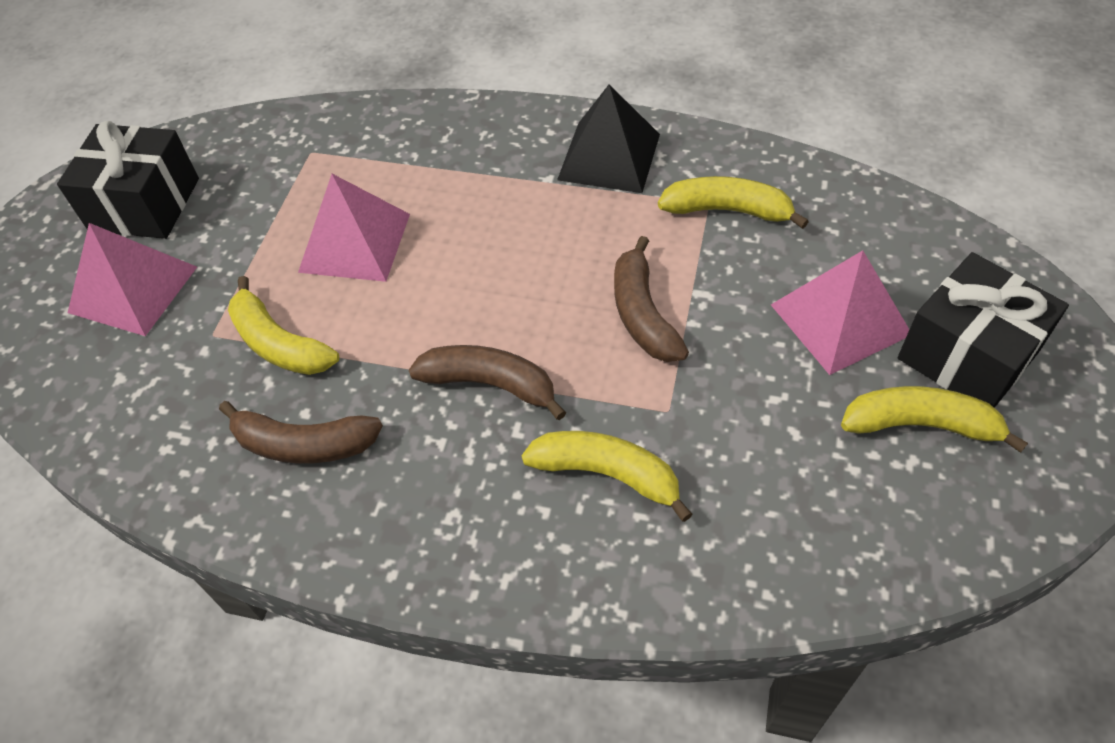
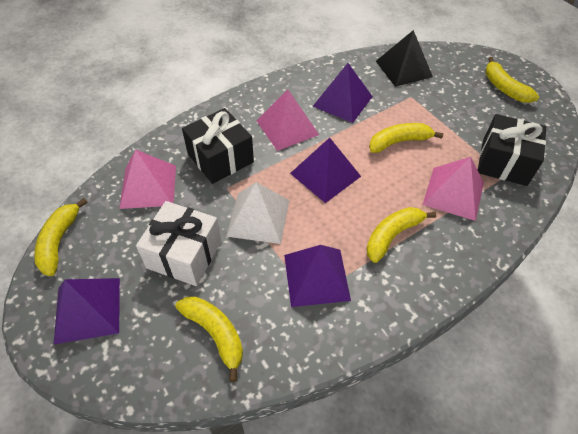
brown banana: [219,401,383,464] [409,345,566,420] [614,236,689,362] = 3 -> none = 0
purple pyramid: none = 0 -> [53,278,120,345] [284,245,351,307] [290,138,361,203] [313,63,373,123] = 4
white gift: none = 0 -> [136,201,221,286] = 1
white pyramid: none = 0 -> [226,182,289,244] = 1
yellow banana: [228,276,339,375] [521,431,693,522] [658,176,809,229] [841,386,1028,453] = 4 -> [34,198,87,276] [175,297,243,382] [366,207,436,263] [369,123,444,153] [485,57,539,103] = 5

